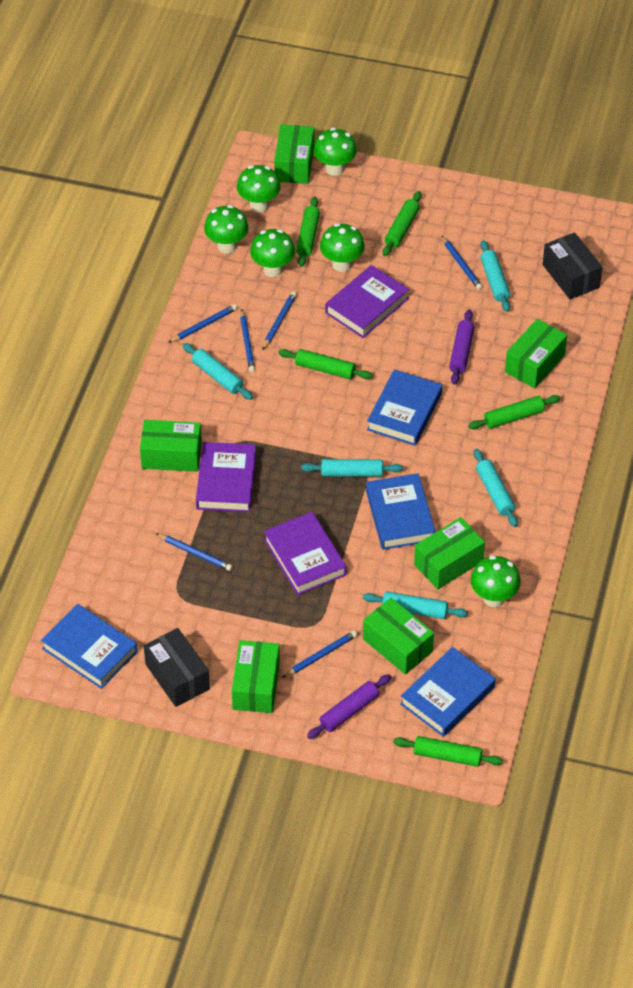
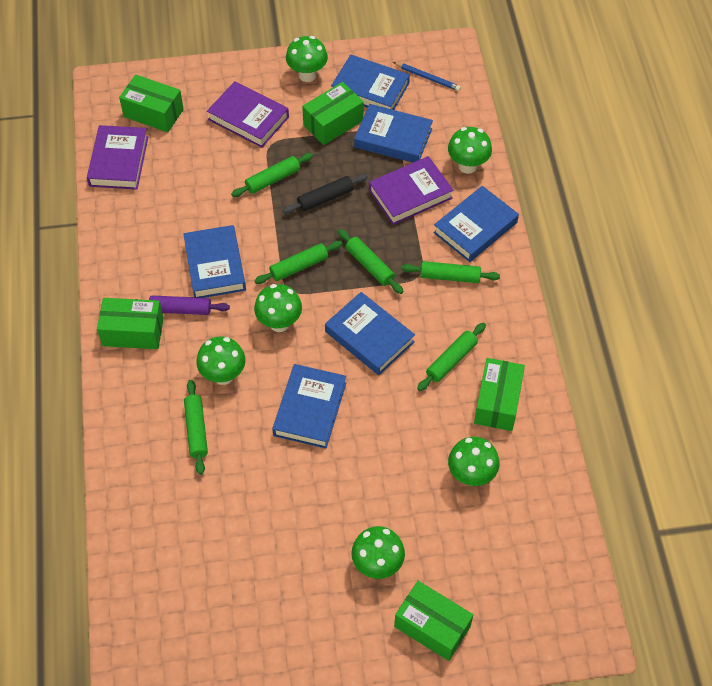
black box: [144,628,210,707] [543,232,603,299] = 2 -> none = 0
black rolling pin: none = 0 -> [283,174,368,214] = 1
blue book: [41,604,138,689] [366,473,436,550] [367,369,442,446] [401,647,496,737] = 4 -> [183,225,246,298] [272,364,346,449] [325,292,415,375] [331,54,410,110] [354,104,433,163] [433,186,519,262] = 6
blue pencil: [156,534,233,571] [168,304,237,343] [240,309,255,372] [262,292,297,350] [283,631,357,677] [441,235,483,290] = 6 -> [393,62,461,91] = 1
green box: [140,420,202,472] [232,640,280,713] [274,124,314,184] [363,598,434,675] [414,517,485,589] [505,319,567,388] = 6 -> [97,298,164,349] [119,75,184,132] [302,82,364,145] [394,581,473,661] [474,358,525,431] = 5
green rolling pin: [278,349,373,379] [296,197,320,267] [383,191,422,256] [393,736,503,767] [468,395,560,429] = 5 -> [184,380,208,475] [231,153,313,197] [254,241,343,284] [338,229,404,294] [402,261,500,283] [417,323,486,391] = 6
purple rolling pin: [307,674,391,739] [449,309,474,385] = 2 -> [149,295,230,315] = 1
turquoise rolling pin: [183,343,253,400] [301,459,403,477] [363,591,468,619] [473,449,518,527] [480,240,510,312] = 5 -> none = 0

